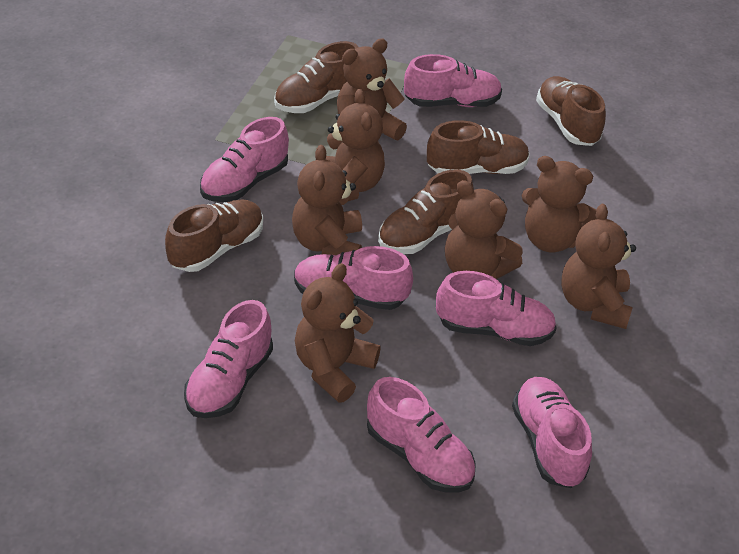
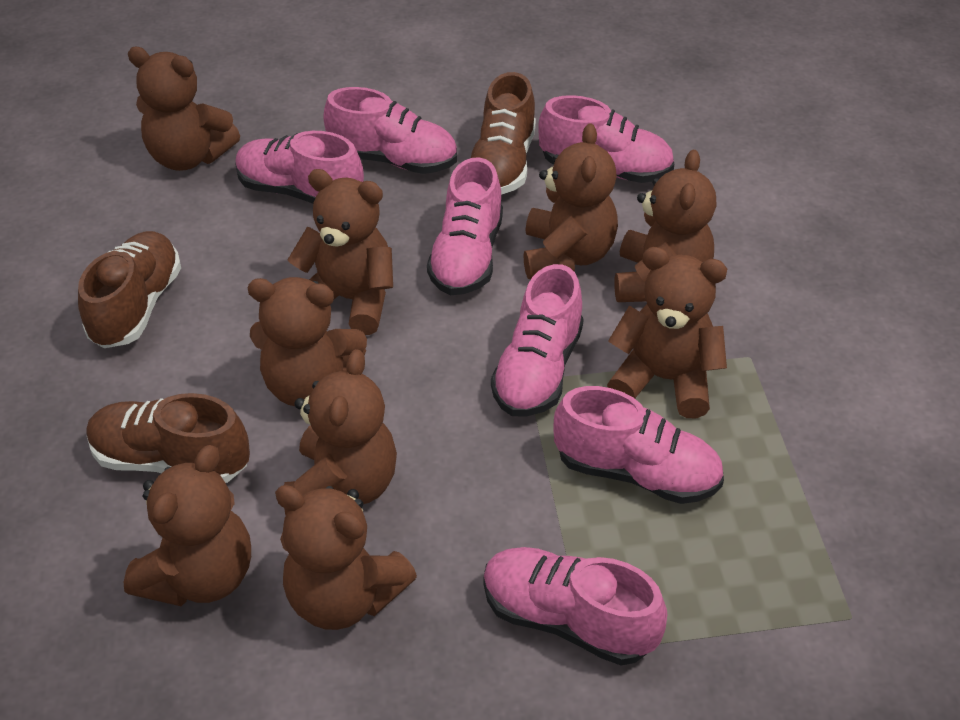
brown shoe: [165,199,263,272] [274,41,358,113] [378,169,474,254] [427,120,530,174] [536,76,606,146] = 5 -> [78,231,181,348] [86,393,250,483] [471,72,536,195] = 3
brown teddy bear: [292,145,362,255] [295,263,381,403] [325,89,385,201] [337,38,407,140] [445,180,523,279] [522,156,597,253] [561,204,636,329] = 7 -> [123,445,251,606] [128,47,240,171] [248,277,367,406] [275,485,417,630] [284,349,397,515] [287,169,393,335] [523,123,618,279] [607,247,727,418] [614,150,716,302] = 9

